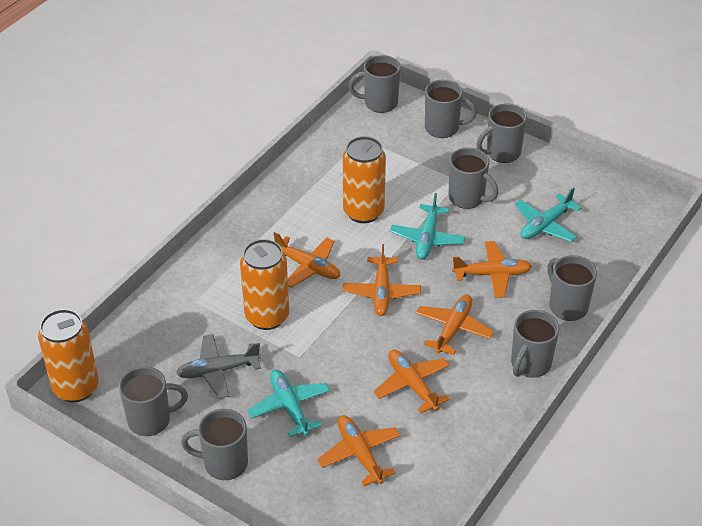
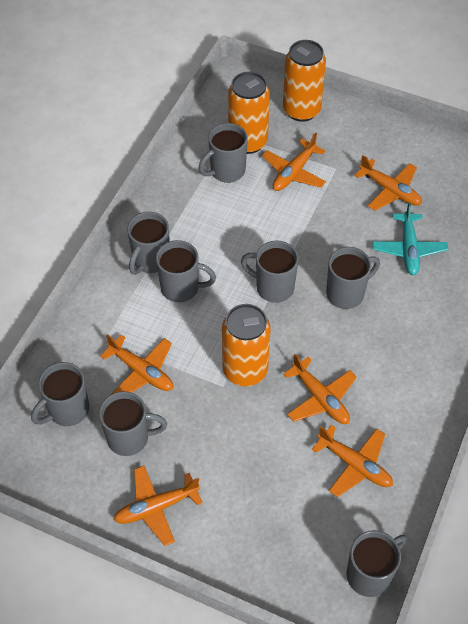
grey plane: [176,334,261,399] = 1 -> none = 0
turquoise plane: [248,370,330,437] [390,193,466,260] [514,188,582,242] = 3 -> [372,202,448,275] = 1

